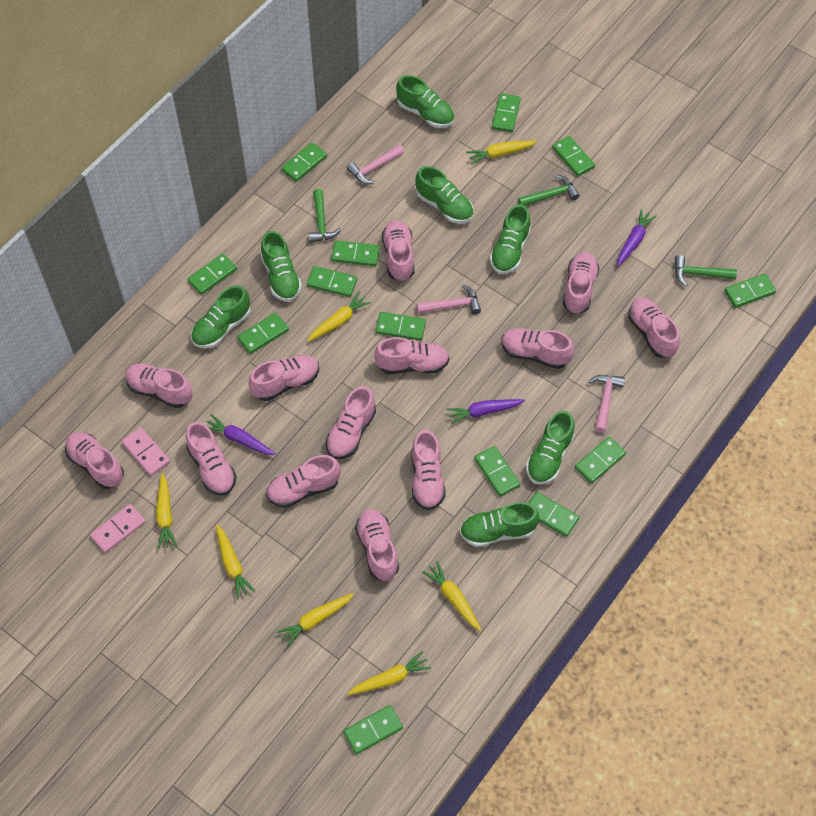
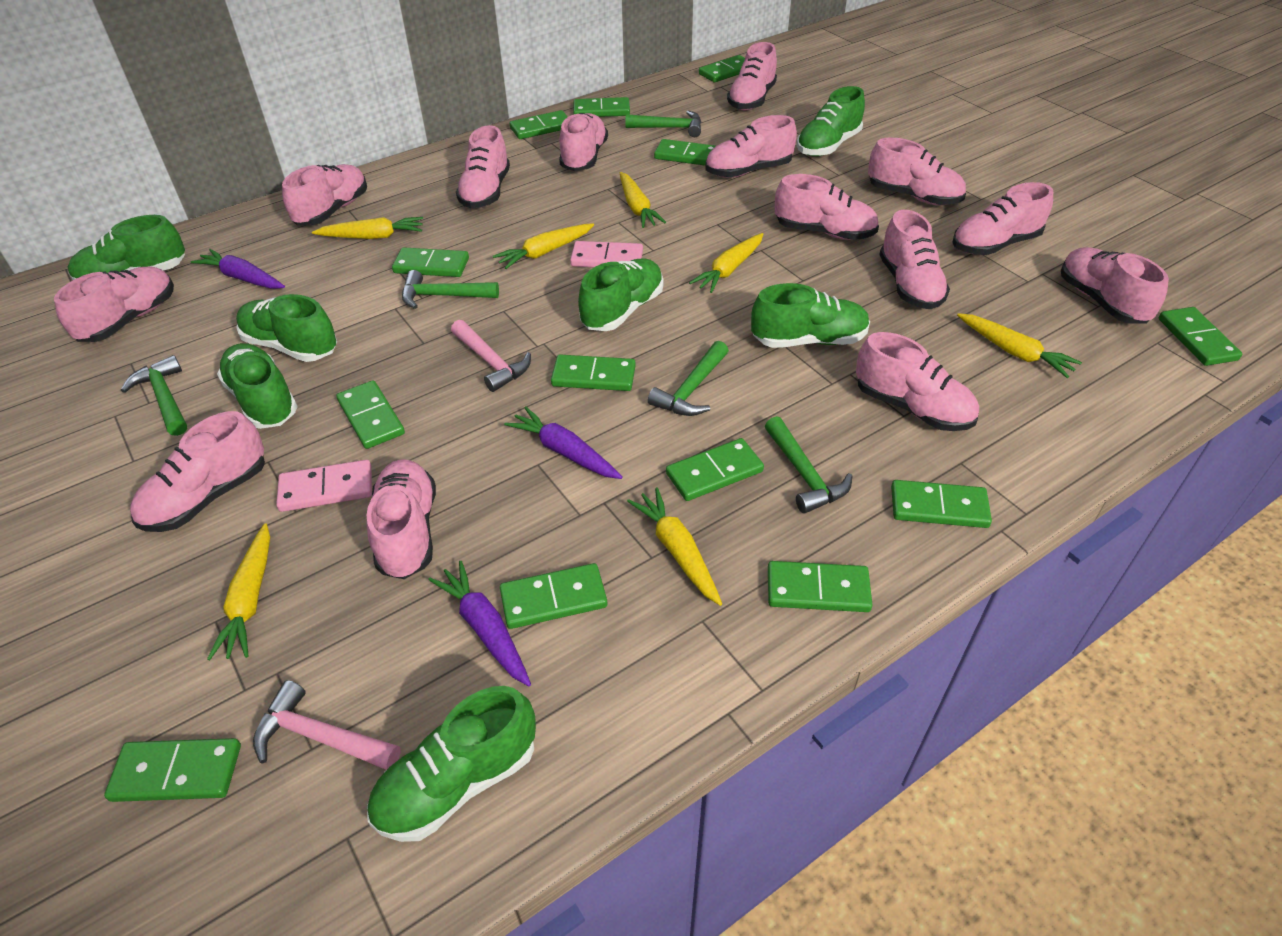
green hammer: [308,189,341,243] [518,175,579,206] [675,255,737,286] = 3 -> [121,355,187,436] [402,270,499,309] [625,111,701,137] [648,341,729,416] [765,416,852,514] = 5
pink hammer: [347,145,404,184] [417,285,481,314] [589,375,625,433] = 3 -> [253,680,401,770] [451,320,531,392] = 2
pink shoe: [65,432,124,489] [125,364,193,408] [186,422,237,496] [249,355,319,401] [266,455,341,508] [326,386,376,459] [355,509,399,581] [374,337,449,374] [382,220,415,282] [411,430,446,510] [502,328,574,369] [563,252,599,314] [628,297,680,358] = 13 -> [54,266,174,342] [130,411,265,532] [282,164,367,226] [366,459,436,579] [456,125,510,208] [559,113,608,171] [705,115,797,178] [727,42,777,110] [775,174,879,240] [856,332,979,431] [868,137,966,205] [879,210,950,309] [952,182,1053,255] [1061,247,1169,324] = 14

